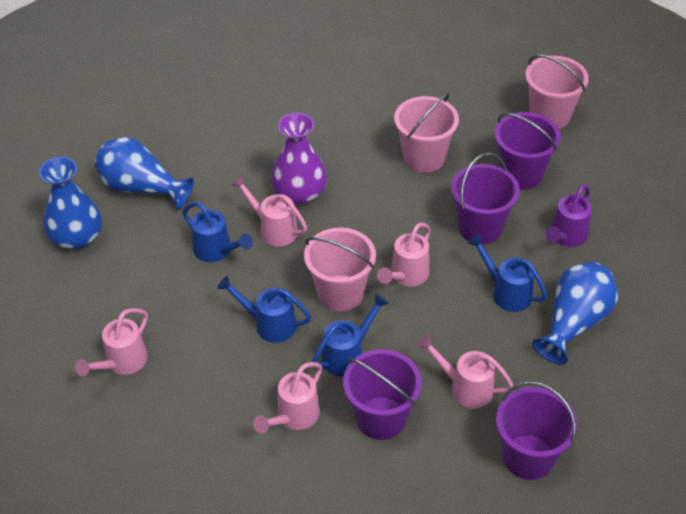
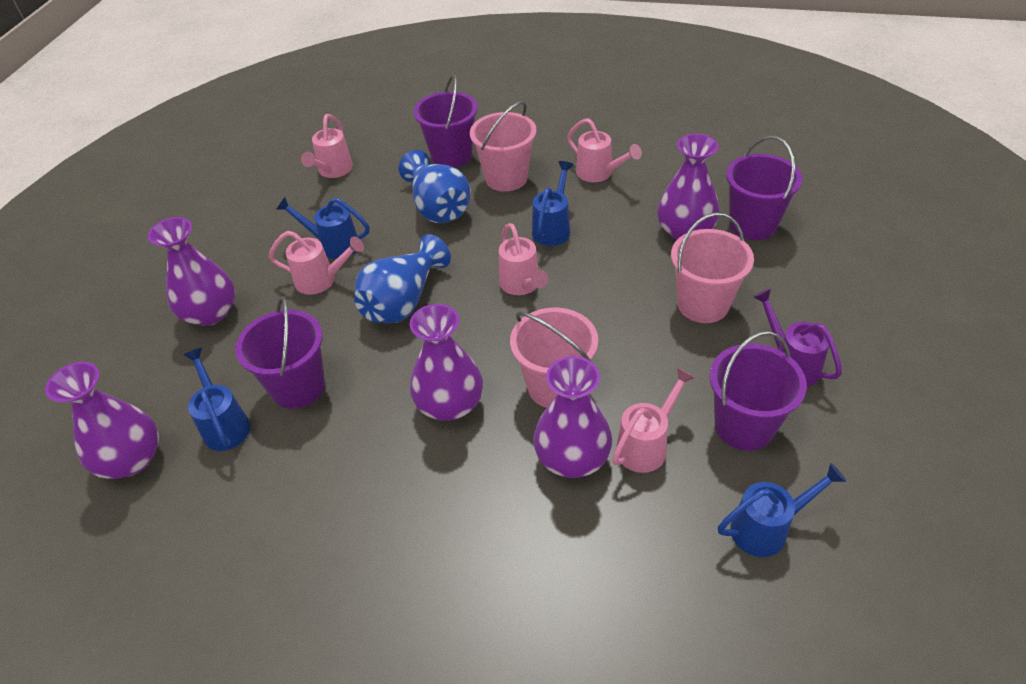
blue vase: [39,157,102,250] [95,137,194,209] [533,262,618,365] = 3 -> [354,234,451,323] [399,150,471,223] = 2
purple vase: [271,113,327,205] = 1 -> [45,362,159,479] [148,217,235,326] [410,304,483,421] [533,356,612,478] [657,134,719,240] = 5

